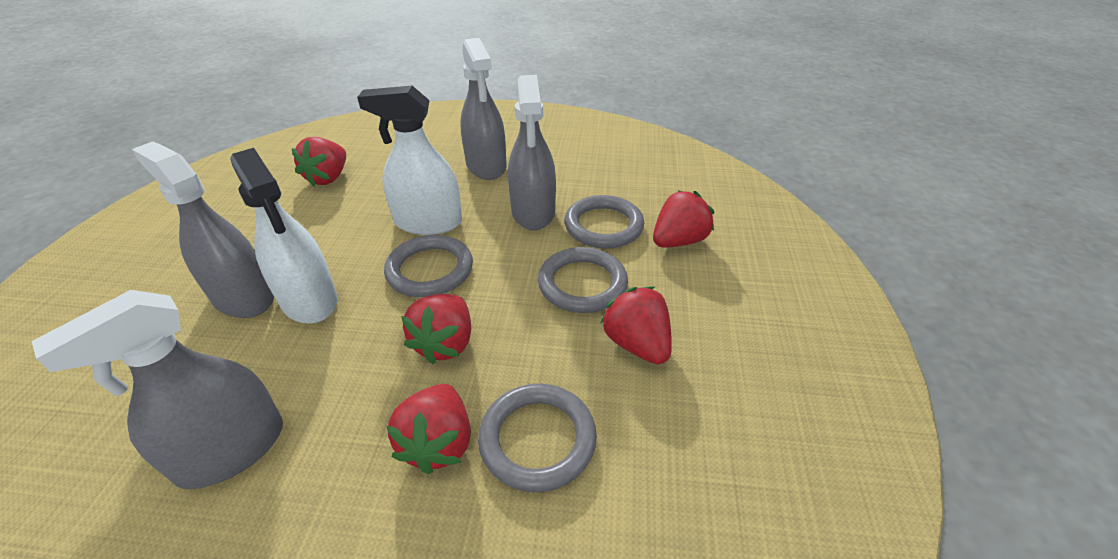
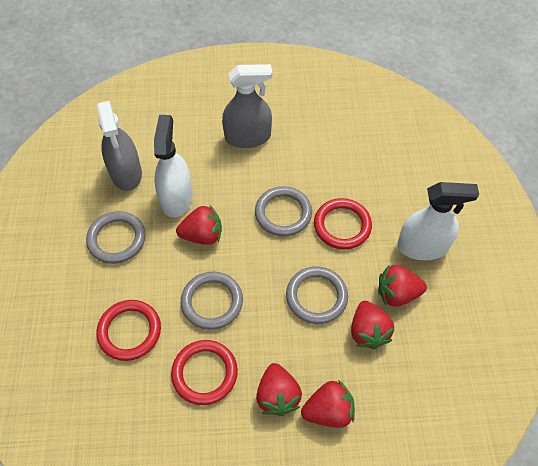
grey spray bottle: [32,290,283,489] [132,142,274,318] [460,38,507,180] [508,75,556,230] = 4 -> [97,101,142,191] [222,64,272,148] = 2
red ring: none = 0 -> [97,300,161,361] [171,340,238,405] [314,198,372,249] = 3

